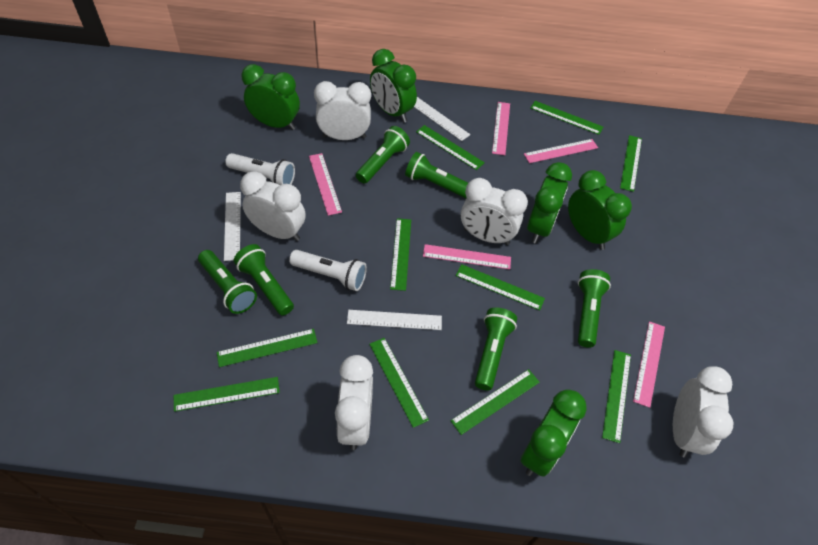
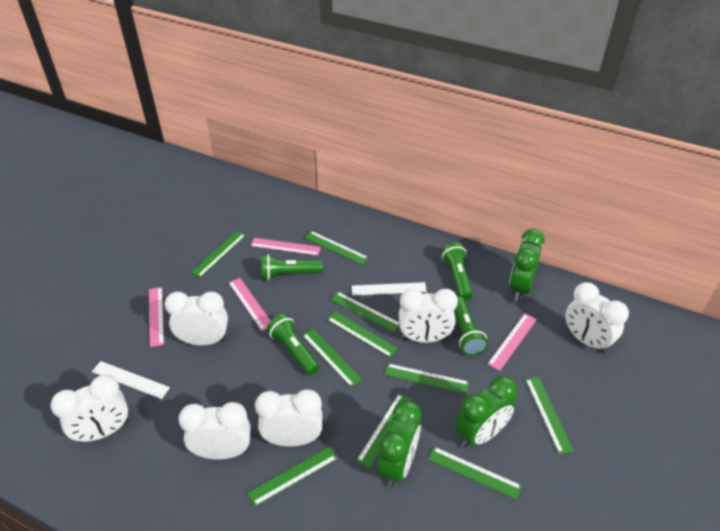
green clock: [241,64,300,130] [370,49,417,123] [520,389,587,477] [527,162,572,243] [568,170,632,250] = 5 -> [378,400,421,487] [455,376,518,448] [509,229,545,301] = 3
green flashlight: [198,250,257,314] [234,244,294,316] [356,126,410,184] [405,152,468,198] [475,308,517,391] [578,269,611,348] = 6 -> [261,255,322,280] [267,314,319,375] [442,242,473,301] [454,297,488,356] = 4
pink ruler: [309,153,342,216] [423,244,511,269] [492,102,510,155] [524,139,598,163] [633,321,665,408] = 5 -> [149,287,164,347] [229,278,270,331] [250,238,321,256] [488,314,537,371] = 4
white clock: [240,171,306,241] [314,81,371,140] [335,355,373,450] [461,178,528,245] [673,366,733,458] = 5 -> [50,375,128,443] [165,292,228,346] [179,402,251,459] [255,389,323,446] [399,289,458,343] [565,282,629,354] = 6
white flashlight: [225,153,295,185] [289,250,367,291] = 2 -> none = 0
white ruler: [224,192,241,261] [347,310,442,330] [414,97,470,141] = 3 -> [92,361,170,399] [352,282,427,296] = 2

